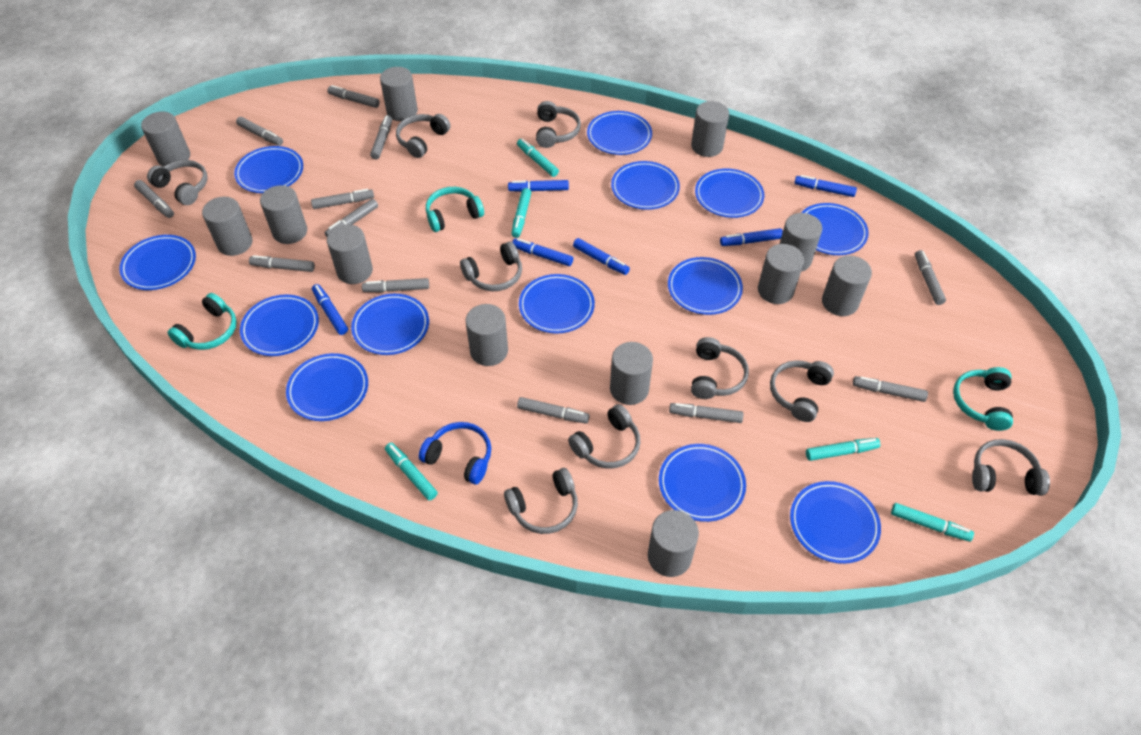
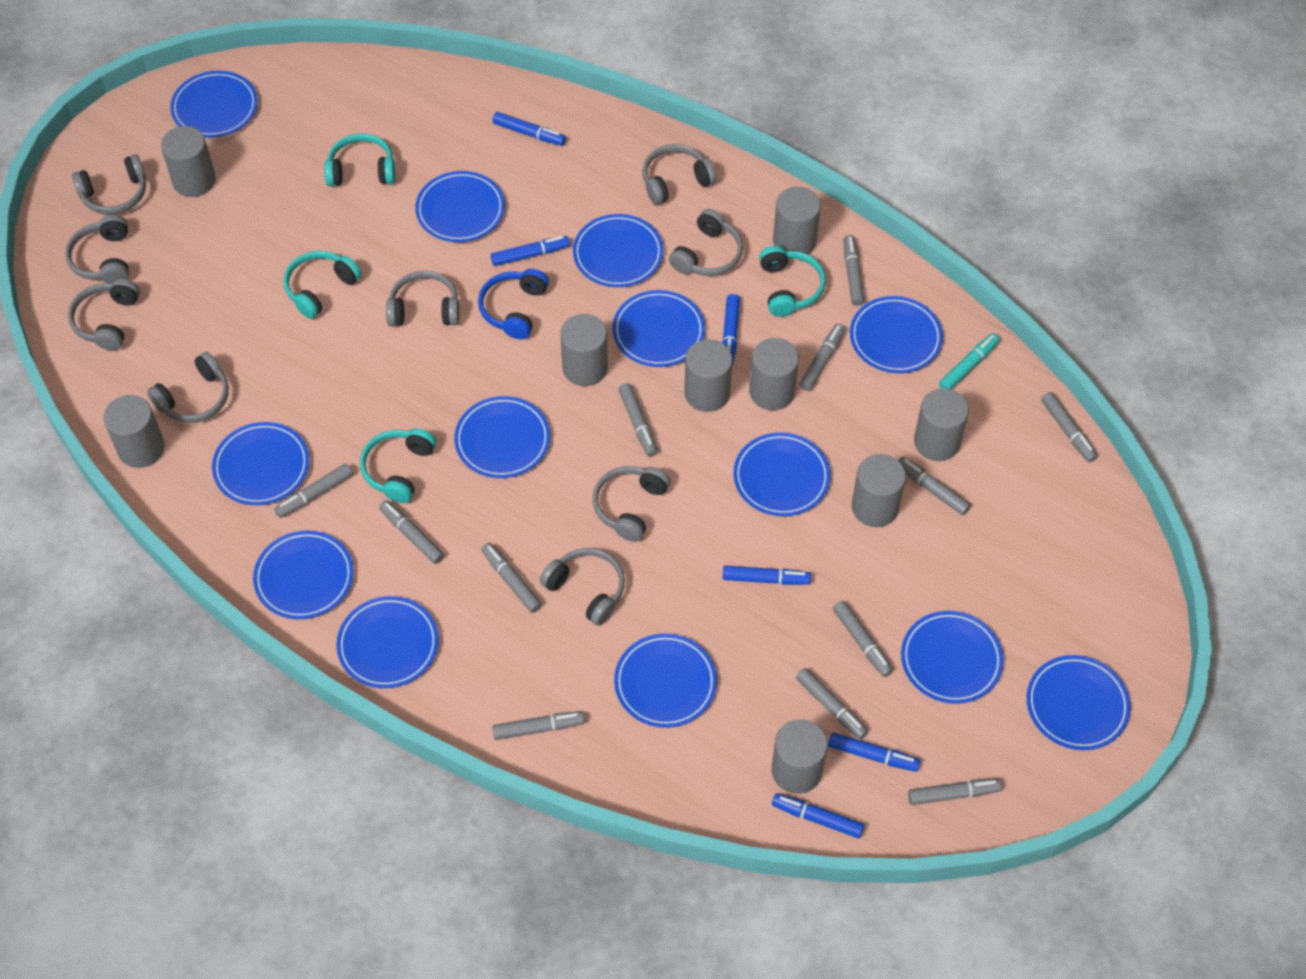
grey cylinder: [141,112,190,167] [202,197,253,256] [260,185,307,244] [327,224,373,284] [380,67,418,121] [465,304,508,366] [610,342,653,405] [648,510,699,577] [691,101,729,157] [758,244,804,304] [780,213,822,272] [822,256,872,316] = 12 -> [104,395,165,468] [161,126,216,197] [560,314,608,386] [684,339,733,412] [749,338,799,410] [771,720,828,794] [773,187,821,255] [852,454,906,527] [914,388,969,461] = 9
turquoise headphones: [167,293,237,350] [426,187,484,232] [953,367,1013,431] = 3 -> [284,251,362,319] [324,133,395,186] [360,428,436,503] [759,246,826,317] = 4
turquoise marker: [385,443,438,501] [511,188,531,238] [517,139,559,177] [806,438,880,461] [891,503,974,542] = 5 -> [939,333,999,389] = 1

